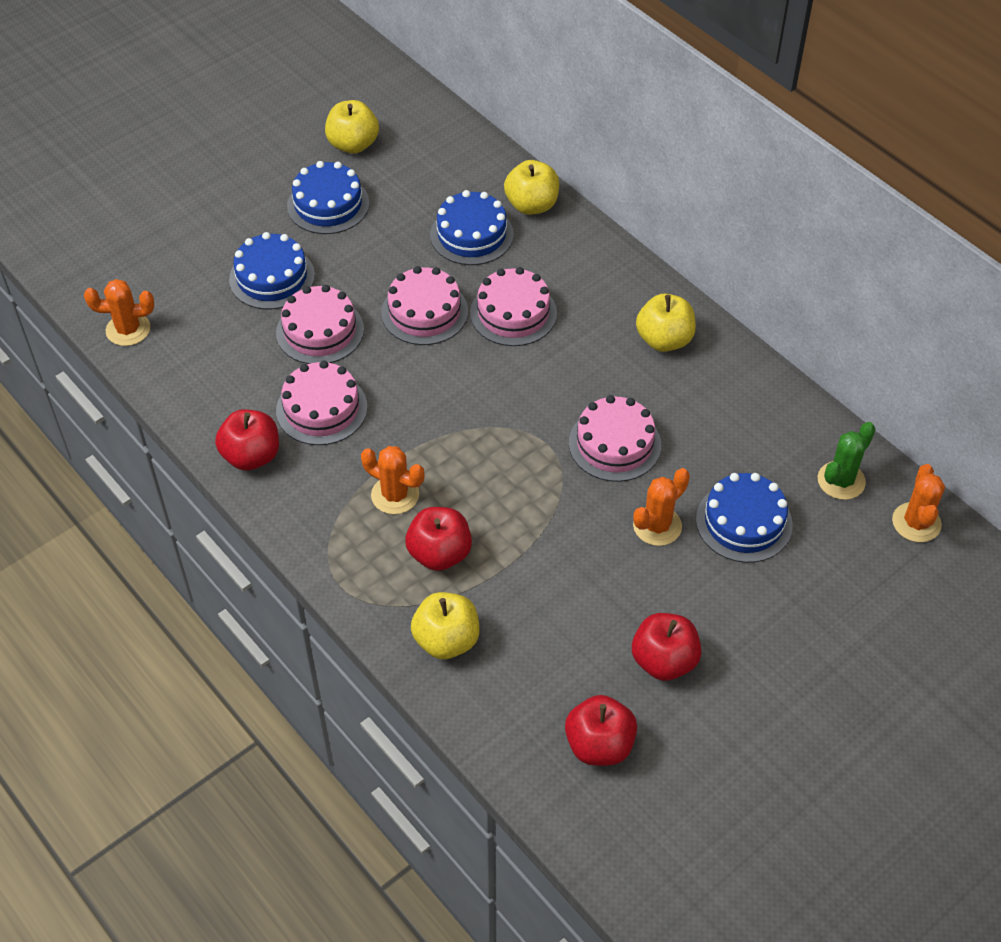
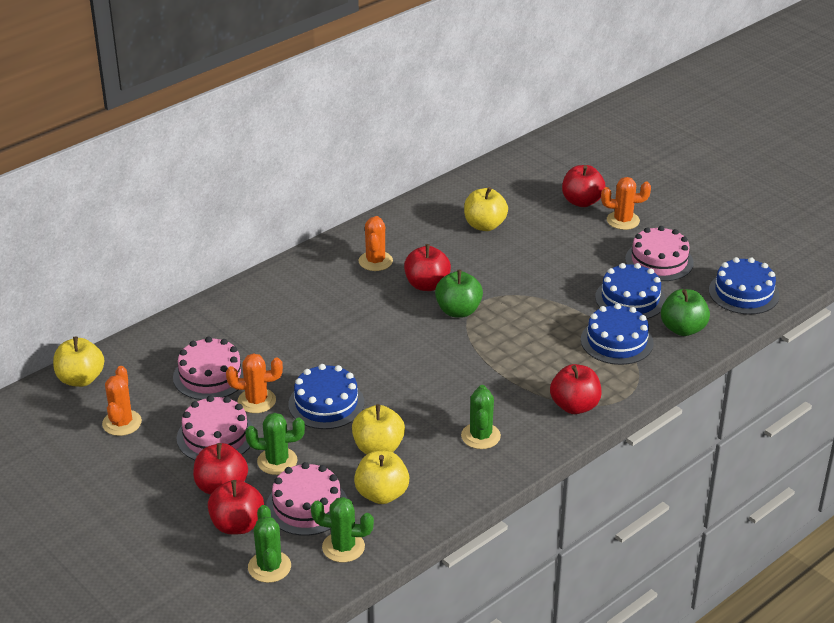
green apple: none = 0 -> [435,270,483,318] [661,289,710,336] = 2
green cactus: [818,422,876,500] = 1 -> [245,413,305,475] [248,505,291,583] [311,497,374,562] [461,385,501,449] = 4
pink cake: [276,285,364,364] [276,360,367,445] [381,266,468,345] [470,267,557,346] [569,395,661,482] = 5 -> [173,337,244,400] [177,396,253,460] [266,462,347,536] [625,226,694,281] = 4
red apple: [215,409,279,471] [405,507,472,571] [565,695,637,766] [632,613,702,681] = 4 -> [193,443,248,495] [208,480,264,534] [404,244,451,291] [550,364,602,414] [562,165,606,207] = 5

